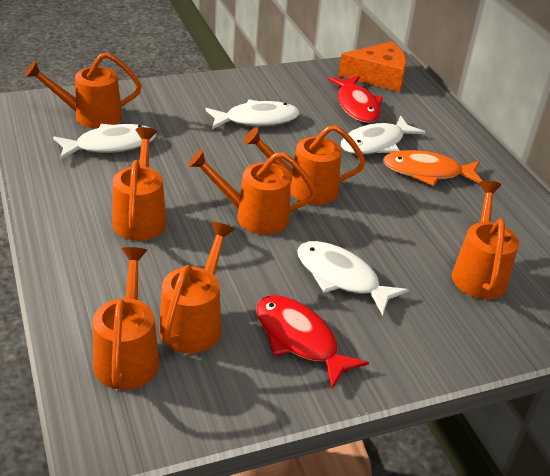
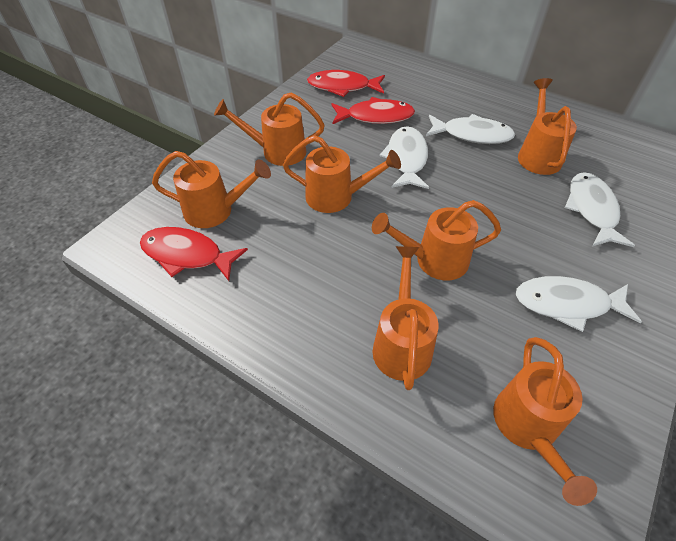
orange cheese: [338,41,406,92] = 1 -> none = 0
orange fish: [383,150,482,186] = 1 -> none = 0
red fish: [256,295,369,389] [328,76,383,123] = 2 -> [140,227,248,281] [307,70,385,97] [332,97,415,124] = 3

